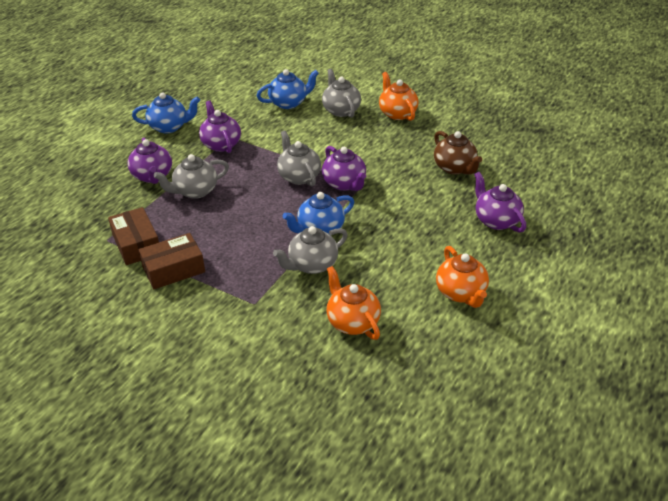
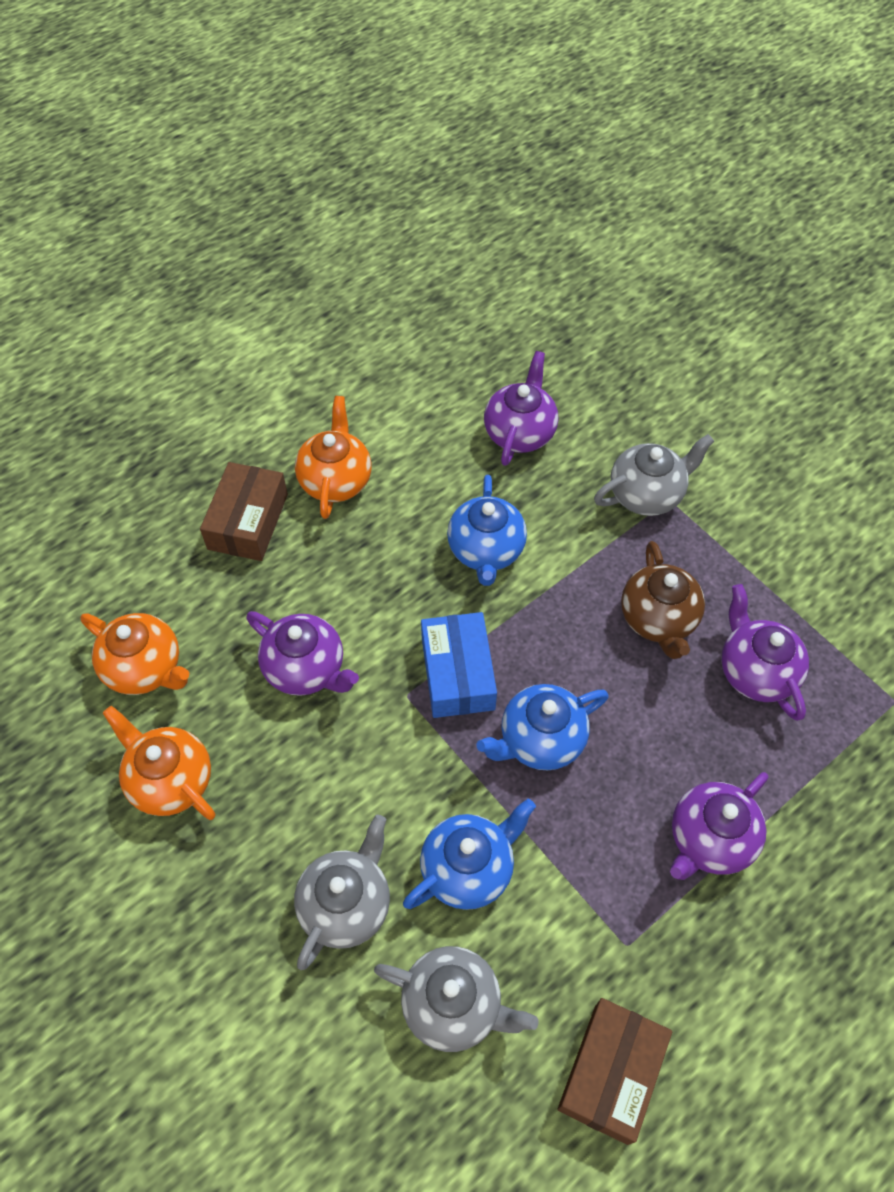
blue box: none = 0 -> [421,612,497,718] = 1
grey teapot: [154,154,229,199] [273,226,348,274] [277,131,321,187] [322,69,361,118] = 4 -> [294,815,390,970] [374,946,539,1052] [594,434,714,516] = 3

